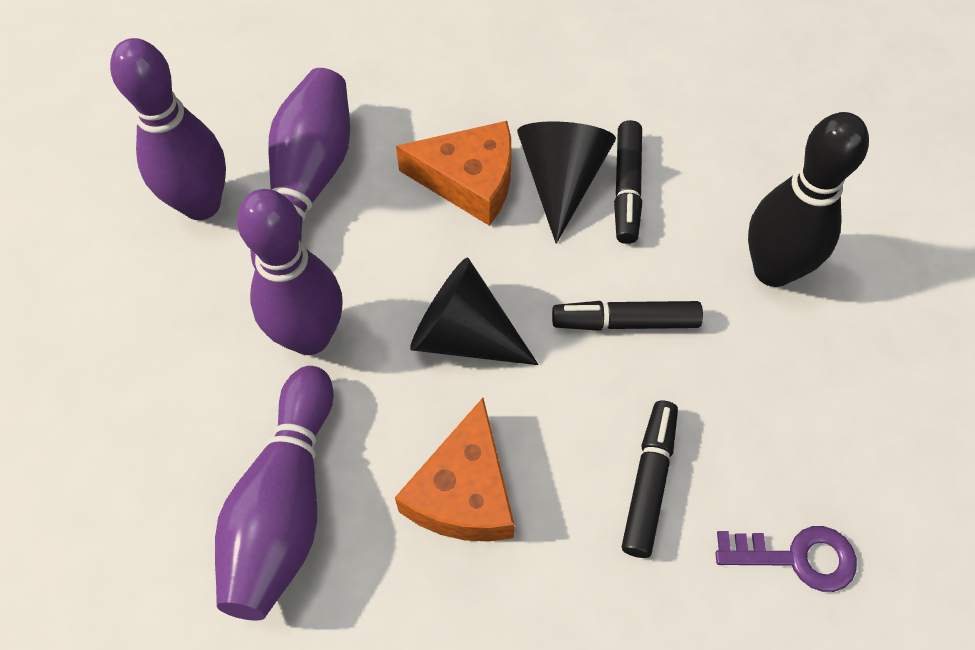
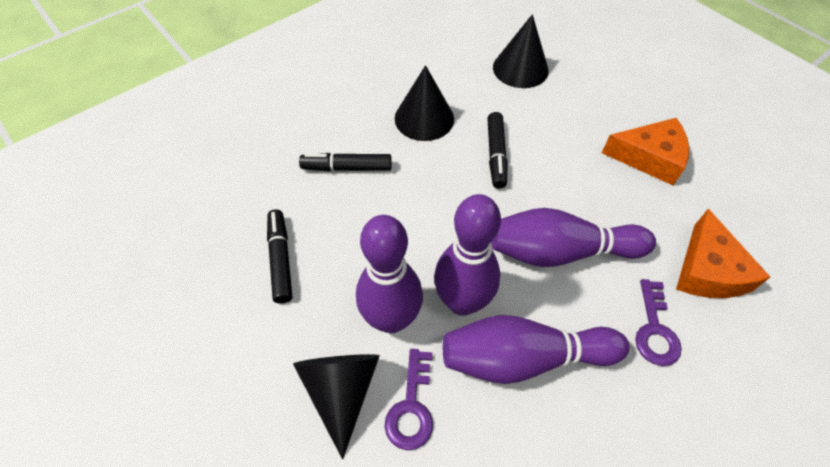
black bowling pin: [748,112,869,287] = 1 -> none = 0
black cone: [410,258,539,365] [517,121,616,244] = 2 -> [293,354,380,459] [395,65,454,141] [493,14,549,88] = 3
purple key: [715,526,857,592] = 1 -> [385,349,433,450] [635,279,682,366] = 2

